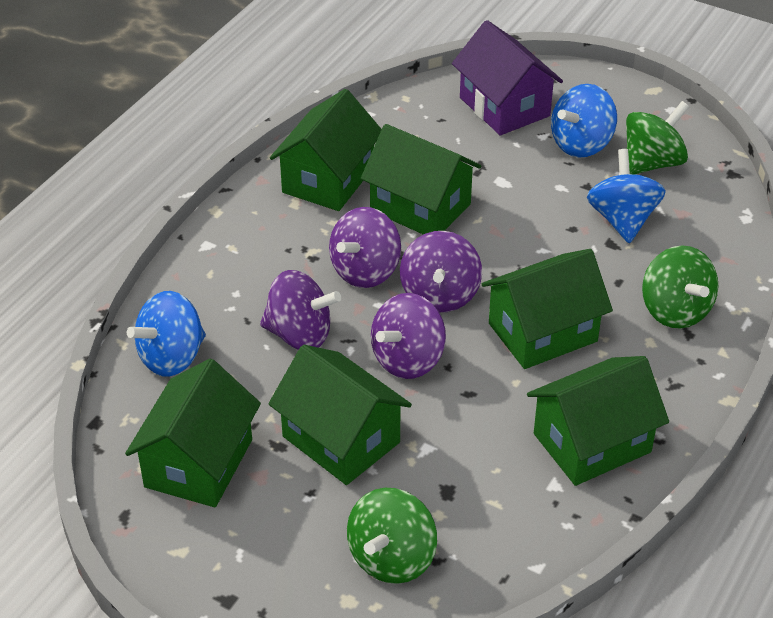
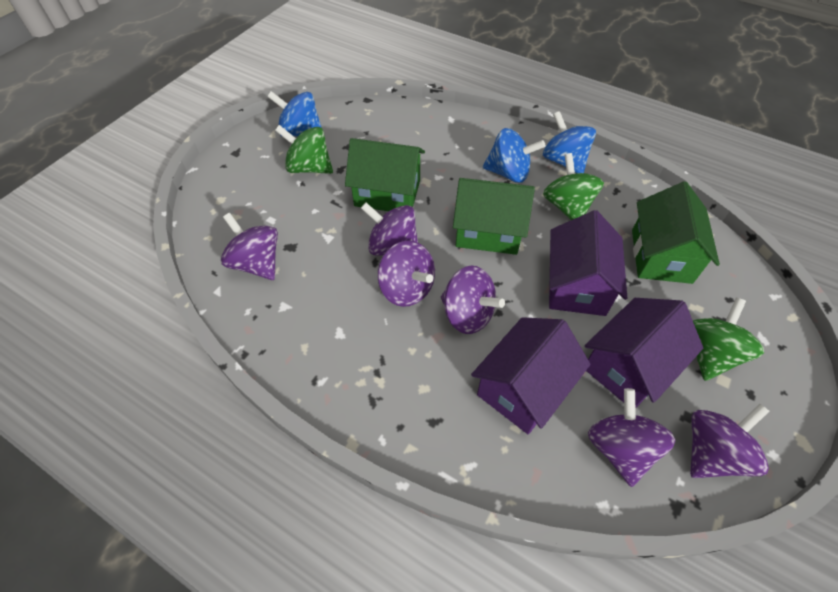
green house: [125,359,261,507] [268,345,412,485] [270,89,382,211] [361,124,481,235] [482,249,613,369] [527,356,669,486] = 6 -> [345,138,425,211] [453,178,535,255] [632,182,720,284] = 3
purple house: [452,20,563,135] = 1 -> [471,317,591,434] [549,210,627,316] [585,298,703,409] = 3
purple spinning top: [260,270,341,350] [329,207,401,288] [371,293,446,379] [400,231,482,312] = 4 -> [221,213,278,280] [361,202,418,256] [378,241,435,307] [441,265,505,334] [588,388,675,487] [690,404,770,478] = 6

